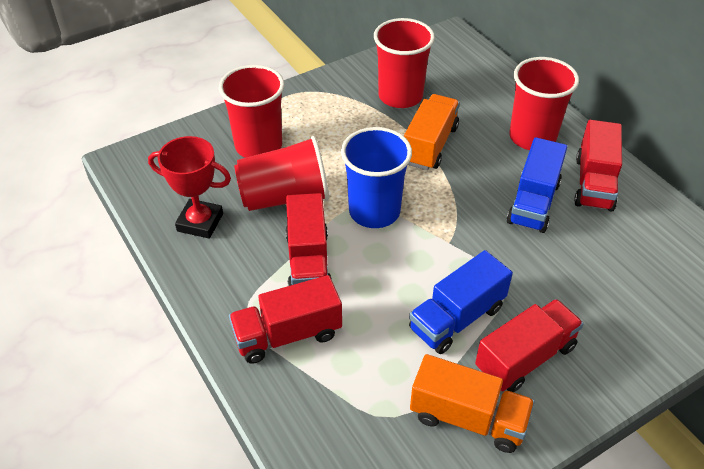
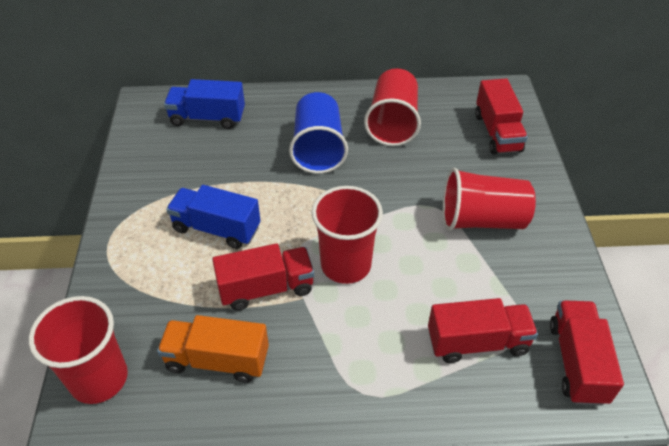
orange truck: [404,94,460,170] [410,354,535,453] = 2 -> [157,315,269,383] = 1
red trophy: [148,136,231,239] = 1 -> none = 0

